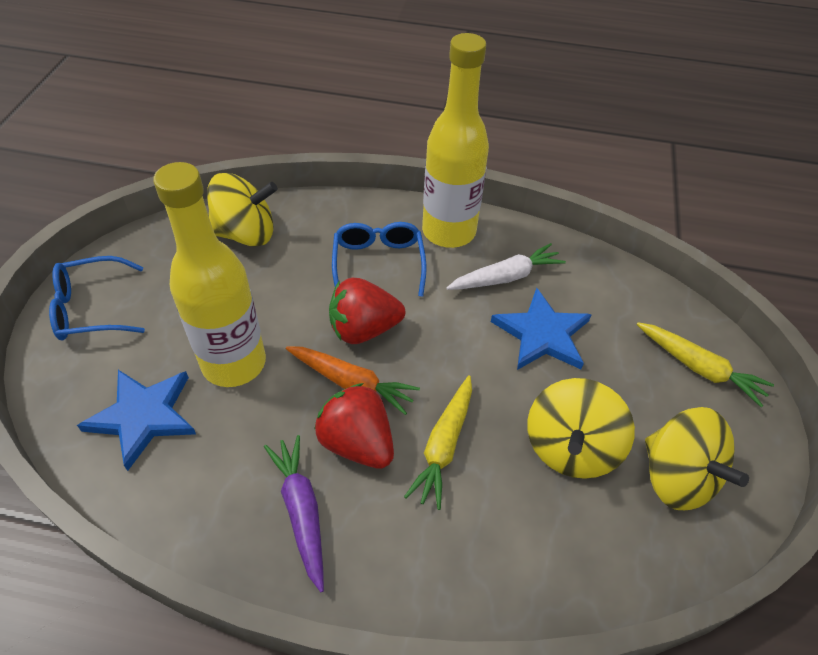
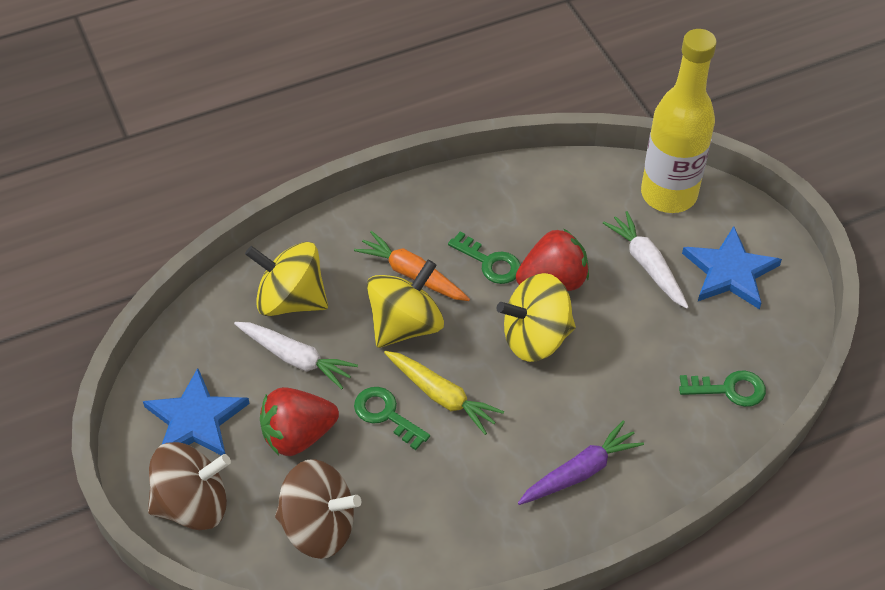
blue glasses: [49,256,145,341] [332,222,427,297] = 2 -> none = 0
brown spinning top: none = 0 -> [148,442,231,530] [275,459,361,559] = 2
green key: none = 0 -> [354,387,430,450] [448,231,521,284] [679,371,766,407] = 3
white carrot: [446,243,566,290] = 1 -> [234,322,358,389] [603,211,689,309] = 2
yellow bottle: [153,162,266,387] [422,33,489,248] = 2 -> [641,29,717,213] = 1
yellow carrot: [404,375,472,510] [636,322,774,407] = 2 -> [384,351,504,435] = 1

